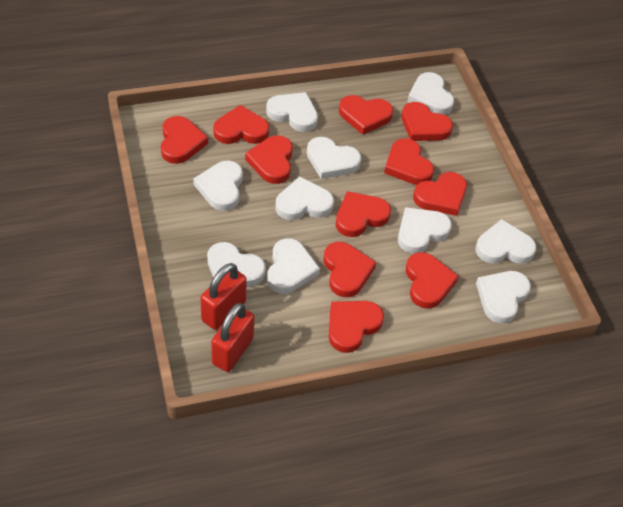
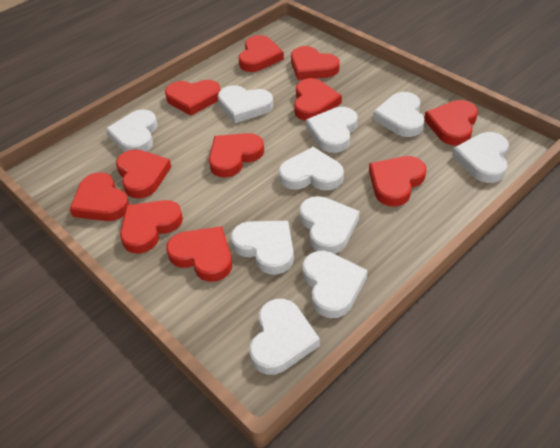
red padlock: [200,263,247,330] [211,303,254,372] = 2 -> none = 0

